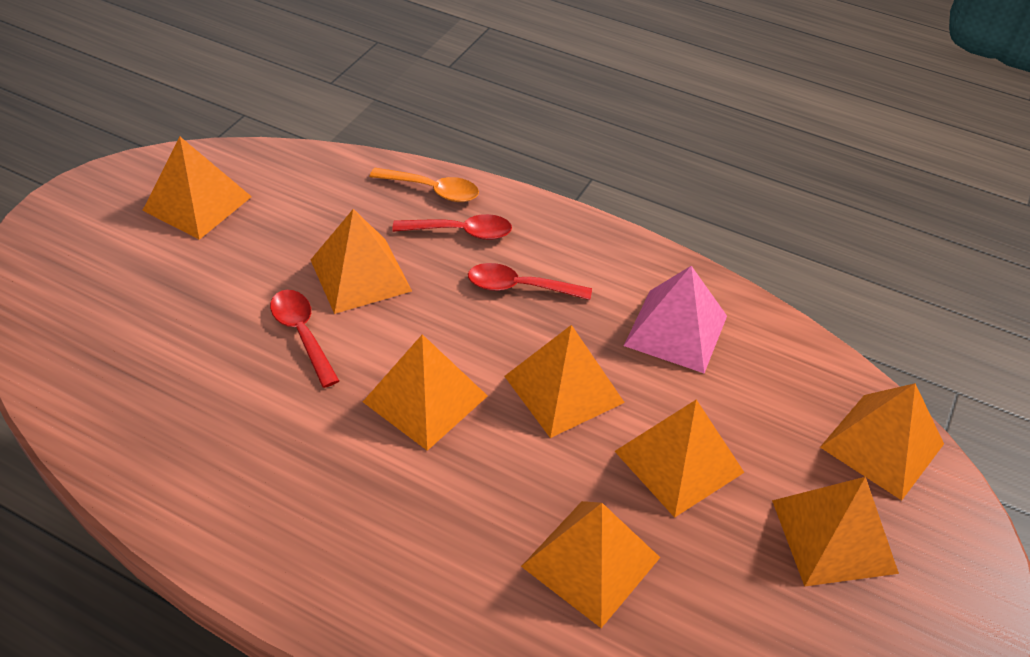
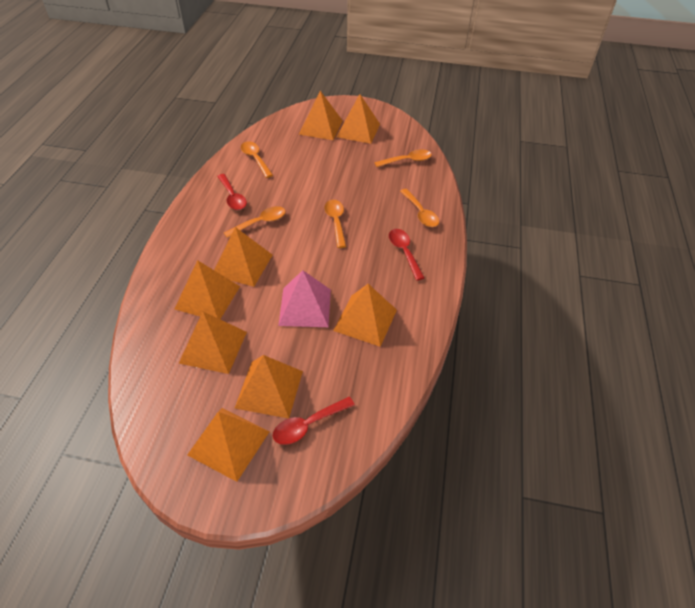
orange spoon: [369,168,479,202] = 1 -> [224,206,286,238] [241,141,273,178] [325,200,346,248] [374,149,432,167] [400,189,439,227] = 5

